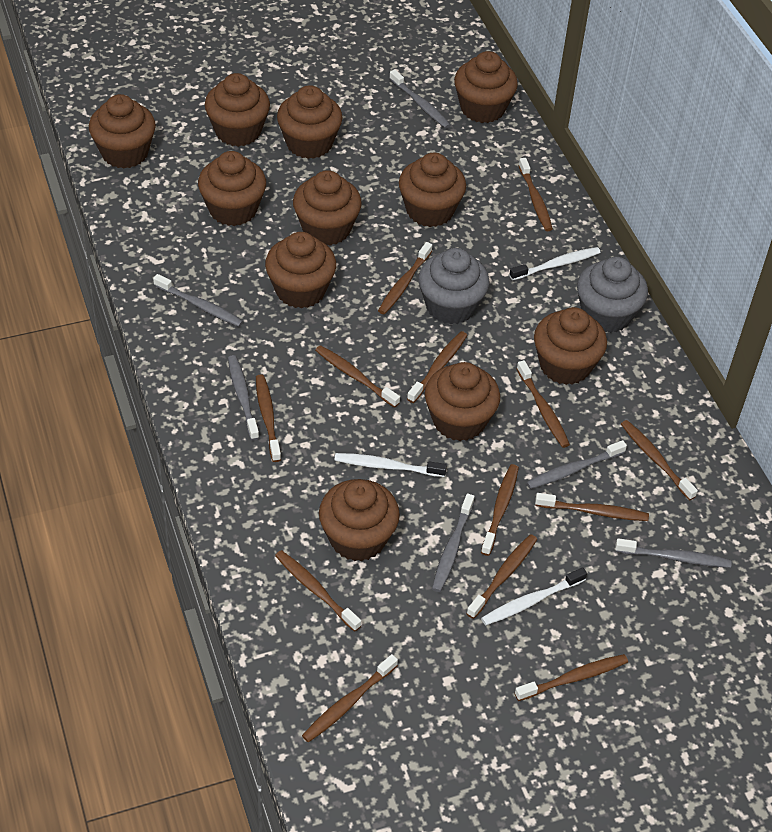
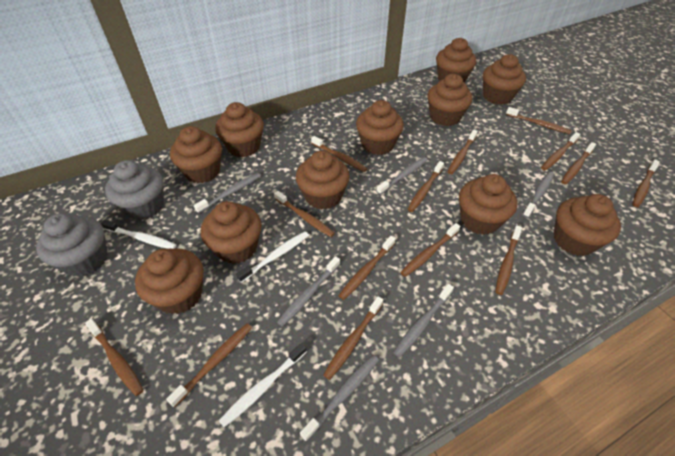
brown toothbrush: [256,374,281,462] [275,550,361,632] [302,654,398,742] [315,345,400,408] [378,242,432,315] [407,331,467,403] [466,534,537,619] [481,464,519,556] [515,654,628,701] [517,360,570,448] [518,158,553,231] [535,493,649,521] [621,420,698,501] = 13 -> [85,319,144,396] [166,324,252,407] [274,191,335,237] [311,136,367,172] [323,296,383,380] [339,236,395,300] [400,223,460,277] [407,161,444,212] [447,130,478,174] [495,225,522,295] [506,107,572,134] [541,132,580,171] [561,142,596,184] [632,160,660,207] = 14

